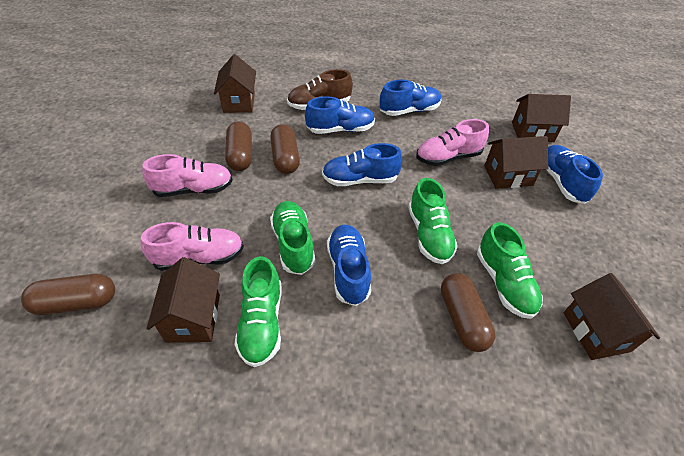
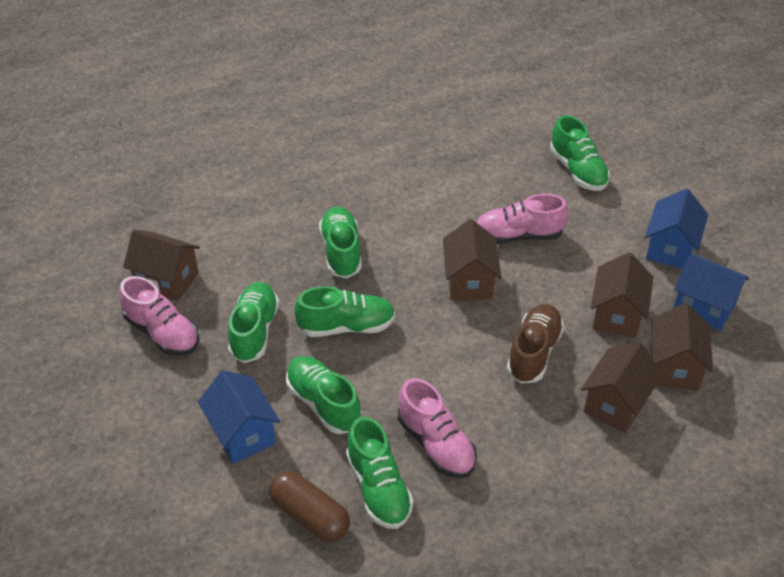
blue house: none = 0 -> [198,370,281,464] [645,189,708,269] [673,253,749,331] = 3
blue shoe: [305,96,375,134] [322,143,402,186] [327,225,371,306] [380,80,441,116] [546,145,603,204] = 5 -> none = 0
brown capsule: [21,274,115,315] [225,121,252,171] [270,124,300,174] [441,273,496,352] = 4 -> [269,471,350,542] = 1
green shoe: [234,256,282,367] [270,201,315,275] [408,178,458,264] [477,222,543,319] = 4 -> [228,282,279,363] [286,356,362,434] [294,286,395,337] [319,207,362,278] [346,417,414,529] [550,115,610,191] = 6

